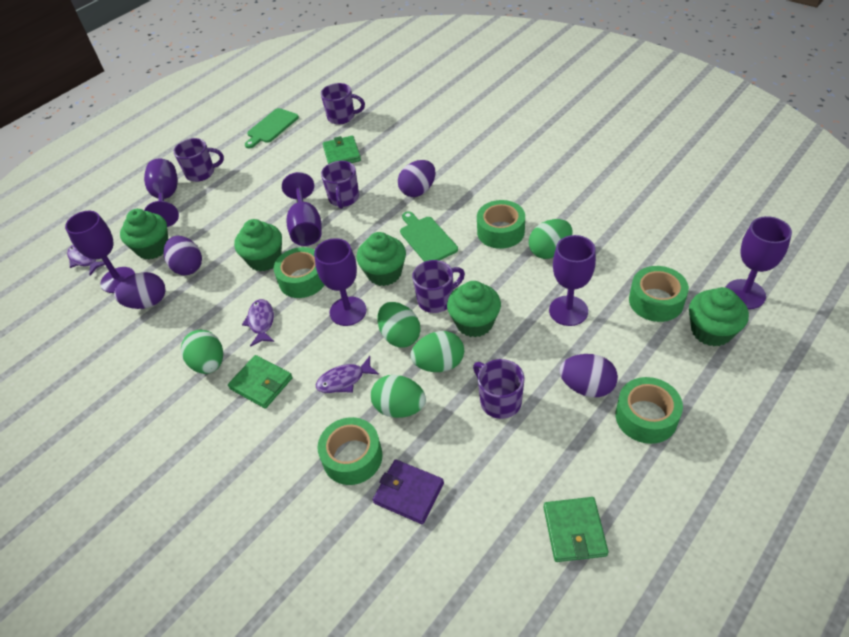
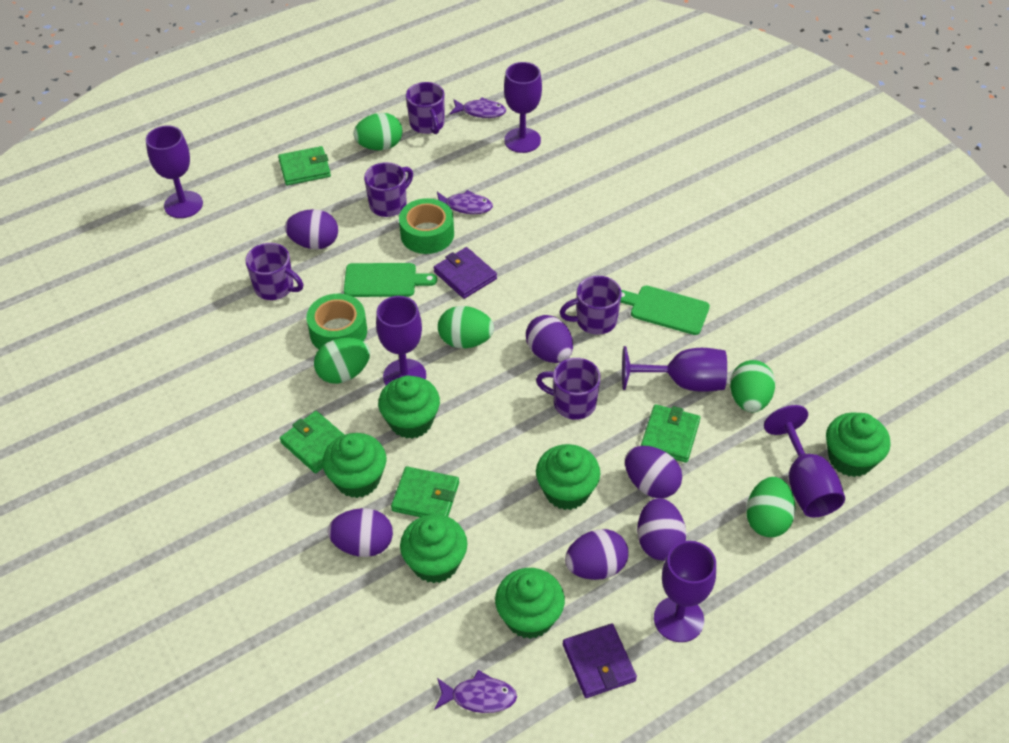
green cupcake: [120,209,168,260] [234,219,282,271] [356,232,406,286] [447,281,501,337] [689,287,749,347] = 5 -> [322,433,386,498] [378,376,440,439] [400,514,467,583] [495,568,565,639] [536,444,601,510] [826,412,891,477] = 6
green tape: [274,247,324,298] [317,417,383,485] [477,200,525,249] [615,377,683,444] [629,266,689,322] = 5 -> [306,294,367,349] [399,198,454,254] = 2
green wallet: [228,355,293,409] [323,136,361,164] [543,497,608,562] = 3 -> [278,146,331,185] [280,411,344,473] [391,466,459,517] [641,404,700,463] = 4
purple egg: [114,272,166,309] [164,236,202,275] [398,160,435,197] [560,354,618,397] = 4 -> [285,209,338,249] [328,508,393,557] [526,315,573,363] [565,529,628,580] [625,446,682,498] [637,498,686,560] = 6
purple wallet: [373,459,444,524] = 1 -> [434,247,497,299] [563,624,637,698] = 2

